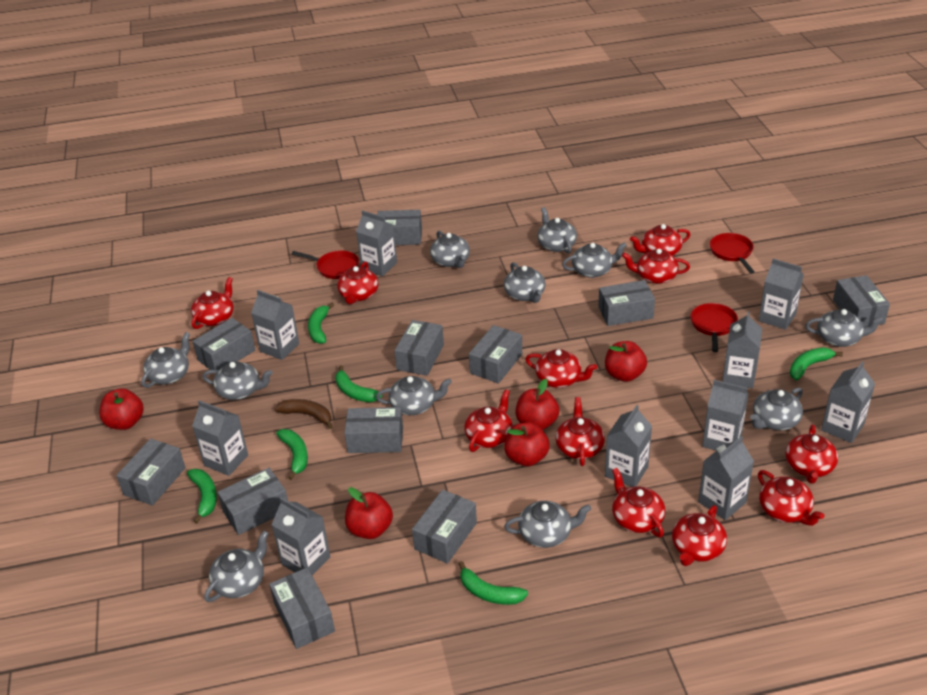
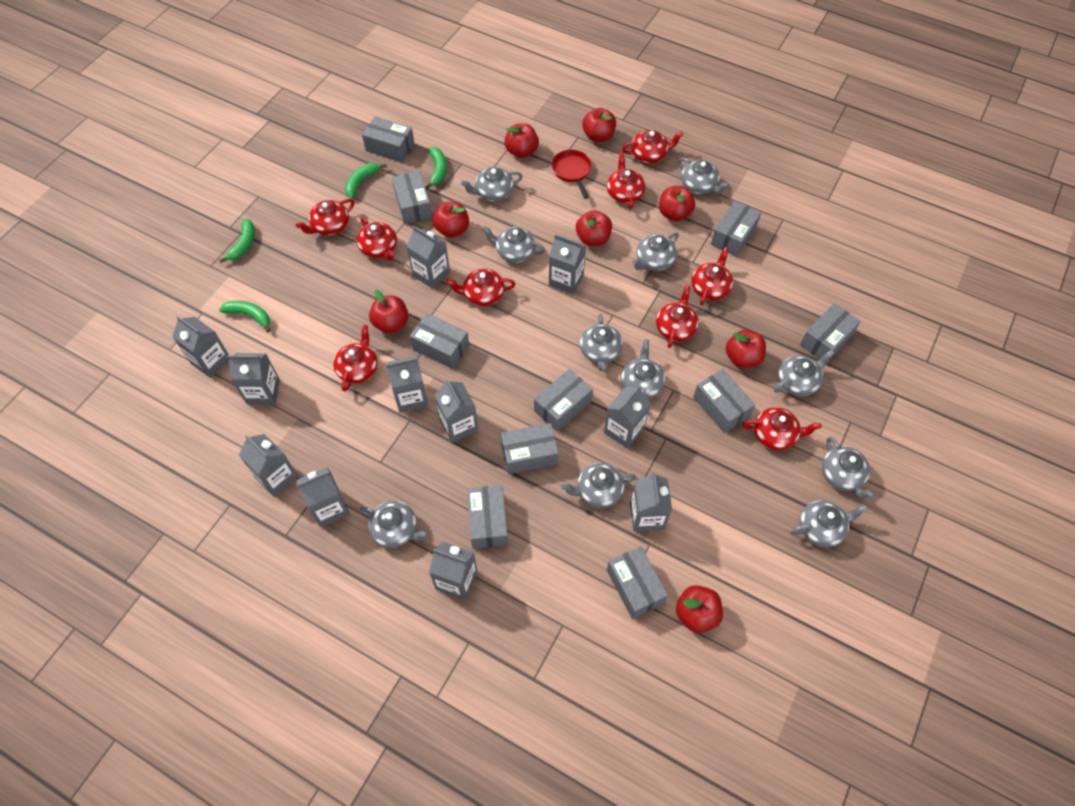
brown banana: [275,399,333,429] = 1 -> none = 0
green banana: [187,469,217,524] [276,429,308,480] [308,303,334,344] [335,365,382,402] [458,561,528,605] [790,347,843,380] = 6 -> [219,218,255,263] [219,301,270,332] [345,163,387,199] [426,147,447,189] = 4
grey box: [116,439,186,506] [192,318,255,374] [218,468,288,535] [269,567,335,649] [344,407,403,453] [377,210,422,245] [394,320,444,376] [412,490,477,564] [469,325,522,384] [598,280,655,326] [833,275,890,327] = 11 -> [362,116,415,162] [392,171,432,224] [410,313,469,369] [467,485,508,549] [501,423,559,474] [534,369,593,432] [607,546,668,619] [693,369,755,433] [711,201,761,257] [800,303,861,360] = 10
grey carton: [192,400,248,476] [251,290,299,360] [271,497,330,575] [356,210,397,276] [605,405,652,487] [698,436,754,520] [702,380,749,451] [722,311,762,388] [759,258,804,330] [821,362,875,443] = 10 -> [172,316,229,378] [227,353,280,405] [239,434,298,496] [297,467,349,527] [386,356,428,412] [406,226,450,289] [429,541,477,600] [434,379,478,443] [549,234,586,295] [604,385,651,449] [630,471,672,531] = 11
red apple: [99,388,144,430] [345,487,393,539] [504,422,550,466] [515,379,559,430] [605,341,647,382] = 5 -> [369,290,409,333] [433,202,469,238] [504,123,539,158] [576,210,612,246] [582,108,616,142] [659,186,695,221] [676,585,723,633] [726,330,766,368] = 8
red pan: [292,250,359,279] [690,303,738,352] [710,233,754,274] = 3 -> [551,150,592,199] = 1
red teapot: [191,277,234,329] [337,262,378,304] [464,389,513,452] [525,349,597,388] [555,397,605,466] [612,468,665,538] [622,249,690,284] [630,224,690,256] [672,505,727,566] [758,470,824,526] [785,424,838,484] = 11 -> [296,199,354,235] [333,325,378,391] [356,217,397,261] [446,269,516,306] [607,152,645,209] [622,130,684,163] [656,285,699,348] [691,247,733,305] [743,407,822,450] = 9

